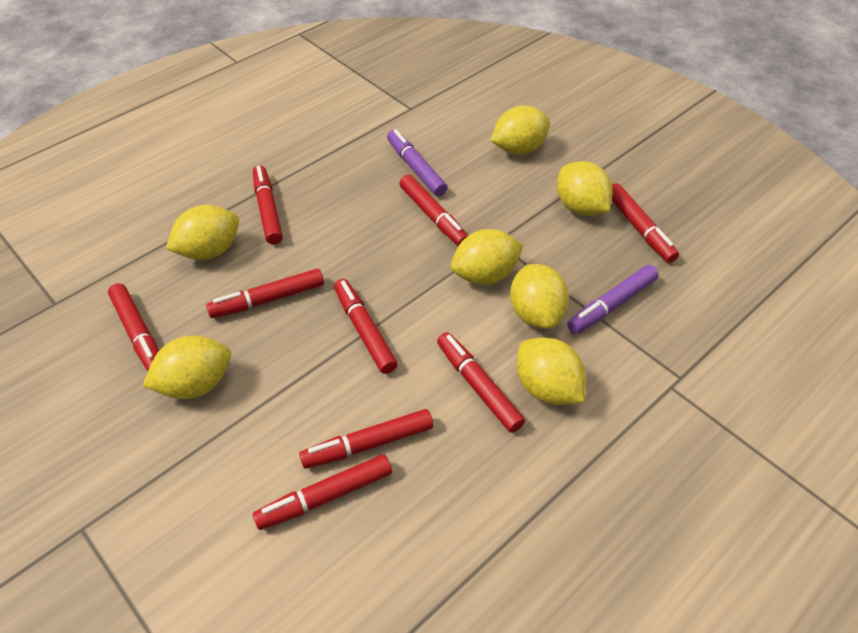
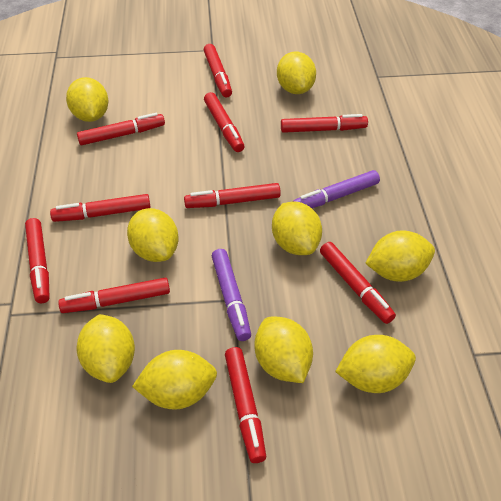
red marker: [108,283,159,371] [206,268,324,318] [253,165,283,245] [253,454,392,530] [299,409,433,469] [334,279,398,374] [399,175,468,246] [437,332,525,433] [612,183,679,263] = 9 -> [25,218,50,303] [50,194,151,222] [58,278,170,313] [77,113,165,145] [184,183,281,208] [204,44,232,98] [204,92,245,152] [225,347,266,463] [281,114,368,133] [320,242,396,324] = 10
yellow lemon: [142,336,231,399] [166,205,239,260] [451,229,523,285] [491,106,550,155] [510,264,569,329] [517,337,586,405] [557,161,613,216] = 7 -> [66,77,108,122] [76,314,135,383] [127,208,179,262] [132,350,217,410] [255,317,313,383] [272,201,322,255] [277,52,316,94] [335,335,416,393] [365,230,435,282] = 9

